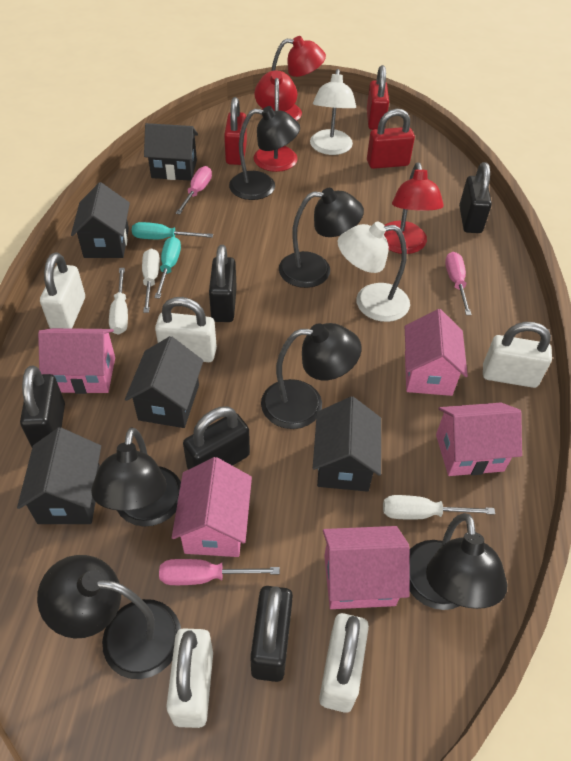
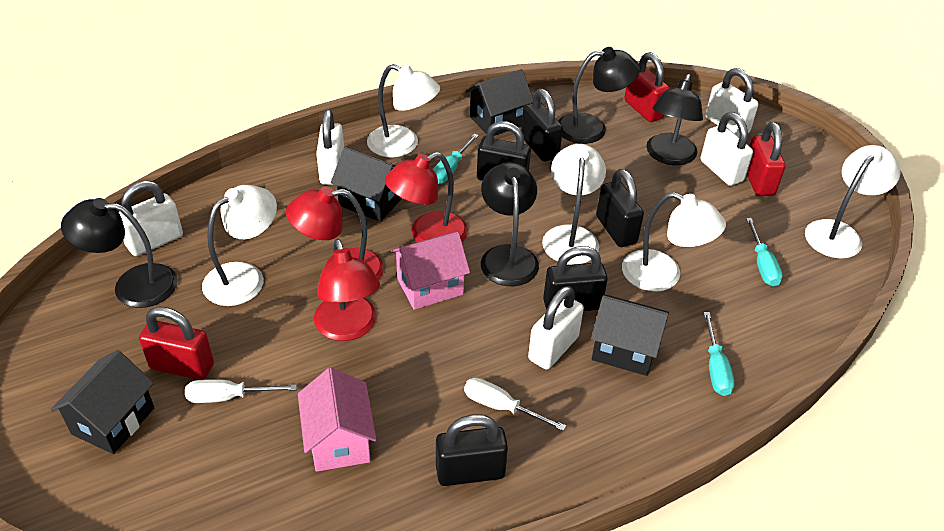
black house: [17,427,101,524] [71,182,130,258] [125,336,204,428] [144,123,198,181] [313,396,381,492] = 5 -> [50,350,154,454] [331,147,402,222] [466,69,533,136] [591,295,669,376] = 4
black lamp: [37,555,181,679] [91,428,181,527] [229,106,300,200] [261,323,361,429] [279,188,364,288] [409,513,508,610] = 6 -> [61,198,178,308] [481,162,539,286] [558,47,640,144] [646,74,703,165] = 4
pink house: [38,328,115,394] [172,457,252,557] [323,526,410,609] [405,309,468,396] [436,403,522,476] = 5 -> [298,368,377,472] [391,232,470,310] = 2
pink screwdriver: [159,559,280,585] [176,166,212,215] [445,252,472,315] = 3 -> none = 0
turquoise screwdriver: [132,222,213,239] [154,237,181,299] = 2 -> [433,134,479,184] [703,312,735,396] [746,218,783,287] = 3
white lamp: [310,69,356,155] [338,221,410,322] = 2 -> [202,185,277,306] [367,64,440,158] [542,144,606,265] [622,192,726,292] [805,145,901,259] = 5
white screwdriver: [109,268,128,335] [142,249,160,313] [383,495,495,520] = 3 -> [185,379,297,403] [464,378,566,431] = 2

